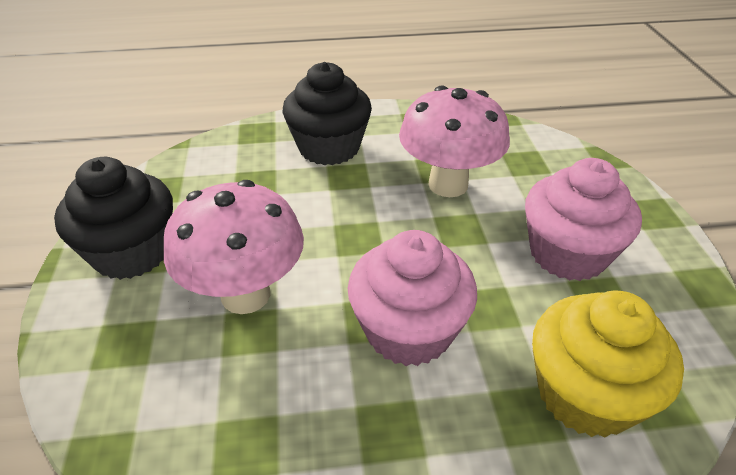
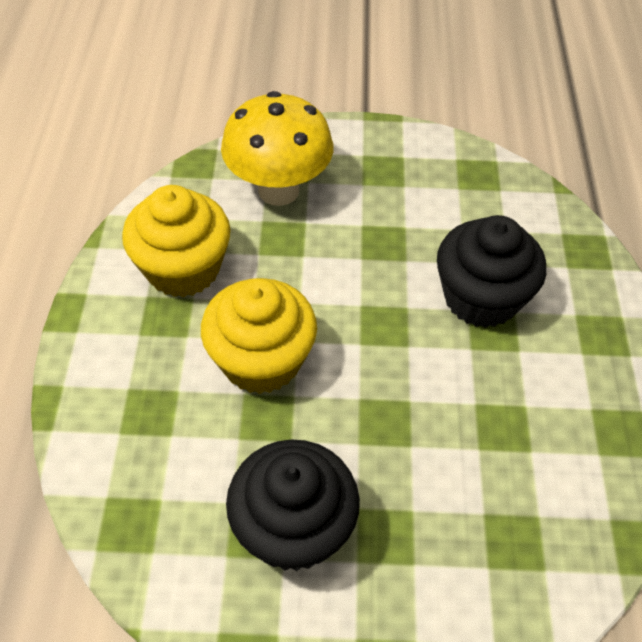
pink cupcake: [348,230,477,366] [525,158,642,281] = 2 -> none = 0
pink mushroom: [164,180,304,314] [399,86,510,197] = 2 -> none = 0
yellow cupcake: [532,291,684,437] = 1 -> [122,185,231,297] [201,278,317,394] = 2
yellow mushroom: none = 0 -> [221,91,333,206] = 1

